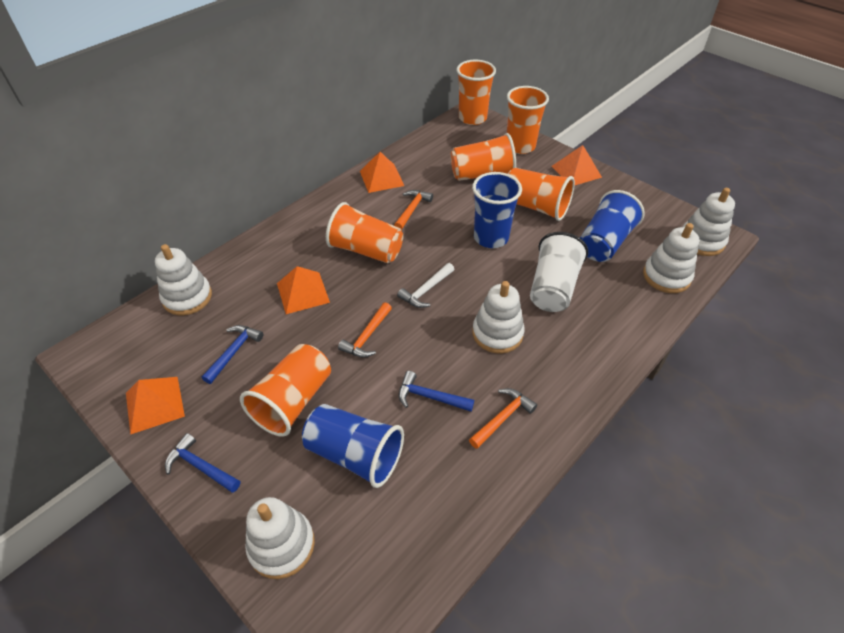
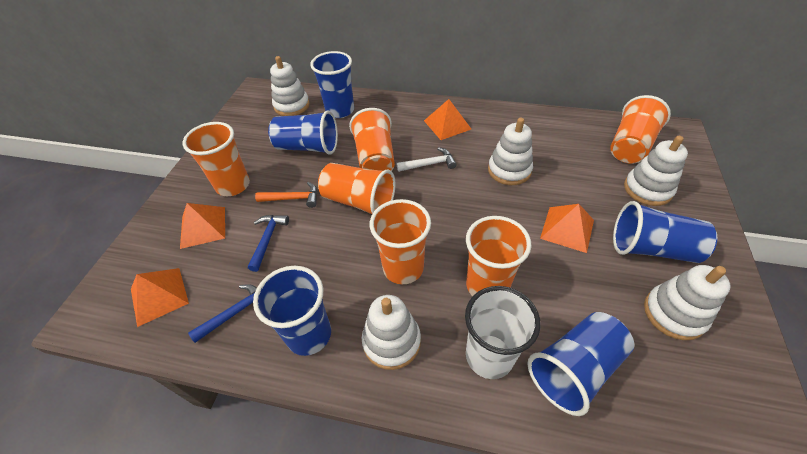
blue cup: [302,404,404,488] [472,172,522,248] [580,190,645,262] = 3 -> [253,266,331,356] [268,110,338,155] [310,51,354,118] [527,312,634,416] [613,201,717,263] = 5
blue hammer: [165,433,240,493] [202,325,263,384] [399,371,474,412] = 3 -> [188,284,257,343] [248,215,289,272] = 2
orange hammer: [338,302,392,358] [394,190,433,230] [469,388,537,449] = 3 -> [255,182,317,208] = 1

